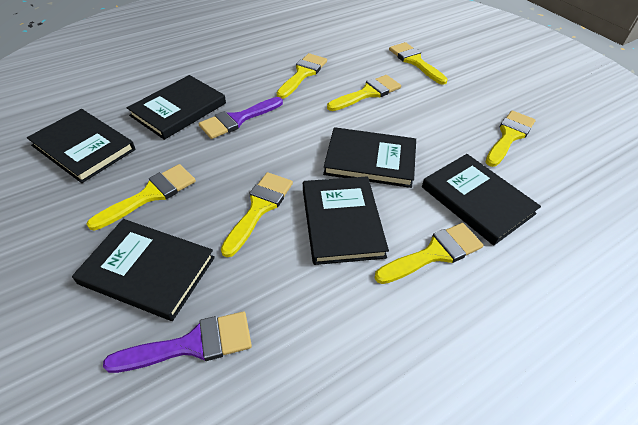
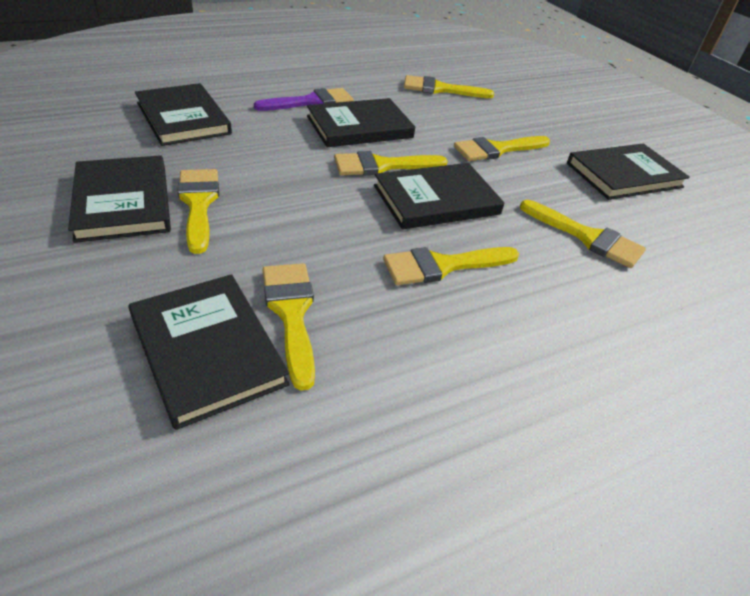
purple brush: [103,311,252,373] [199,97,283,139] = 2 -> [254,88,354,111] = 1

